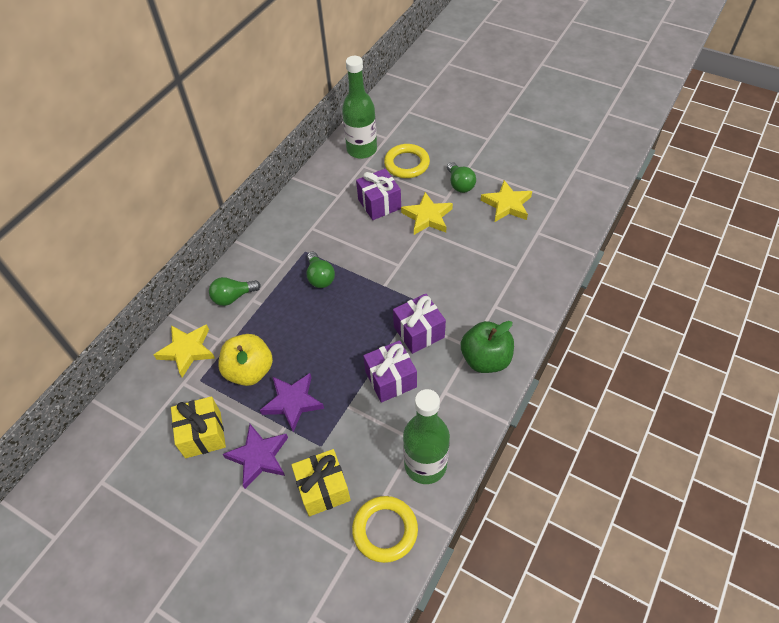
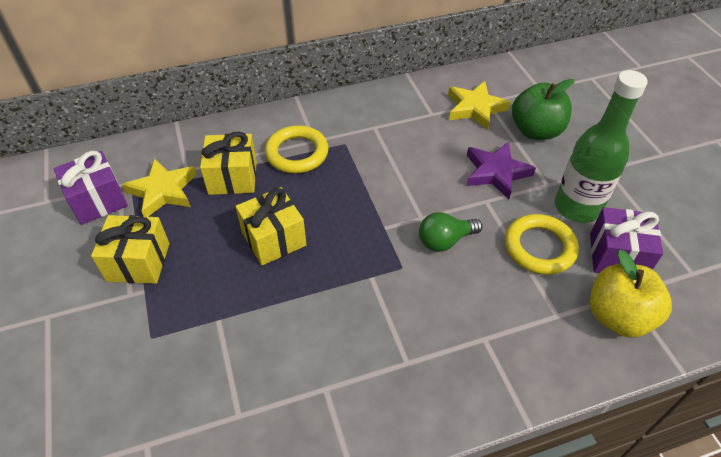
green bottle: [342,56,377,159] [403,389,450,484] = 2 -> [555,70,648,223] = 1
green light bulb: [209,277,261,306] [307,252,335,288] [447,162,476,193] = 3 -> [419,212,483,252] = 1
purple gift: [356,169,401,220] [363,340,417,403] [393,294,446,354] = 3 -> [53,151,128,225] [590,207,663,273] = 2
purple star: [223,424,288,489] [260,373,324,432] = 2 -> [467,142,536,199] = 1
yellow gift: [171,396,226,458] [292,449,351,516] = 2 -> [91,215,169,284] [200,131,257,195] [235,187,307,265] = 3
yellow star: [154,324,215,378] [401,192,453,235] [480,180,532,222] = 3 -> [122,159,197,217] [448,81,511,130] = 2

